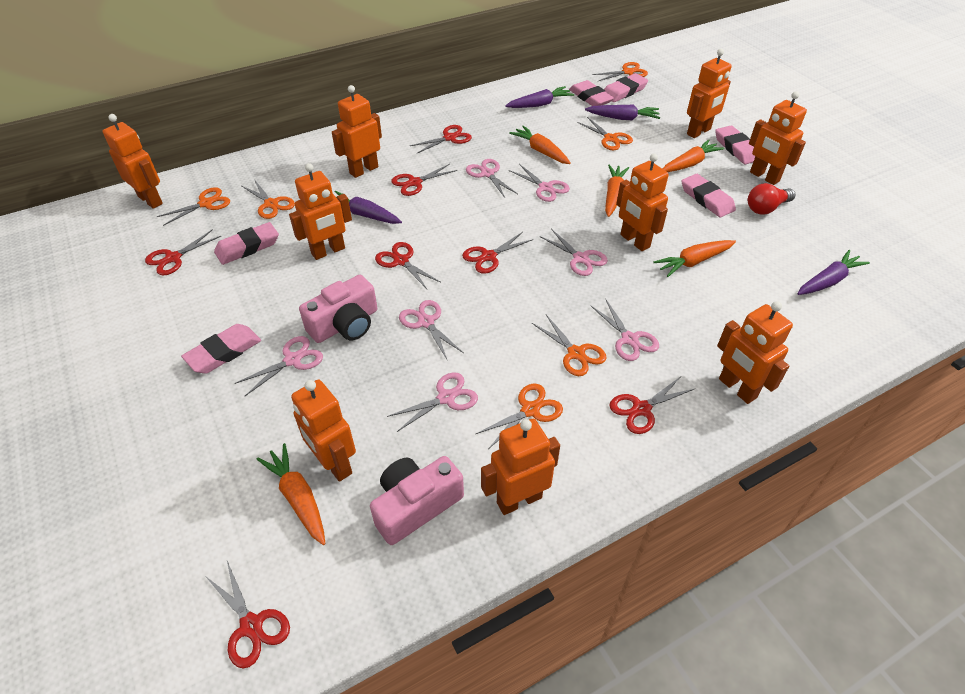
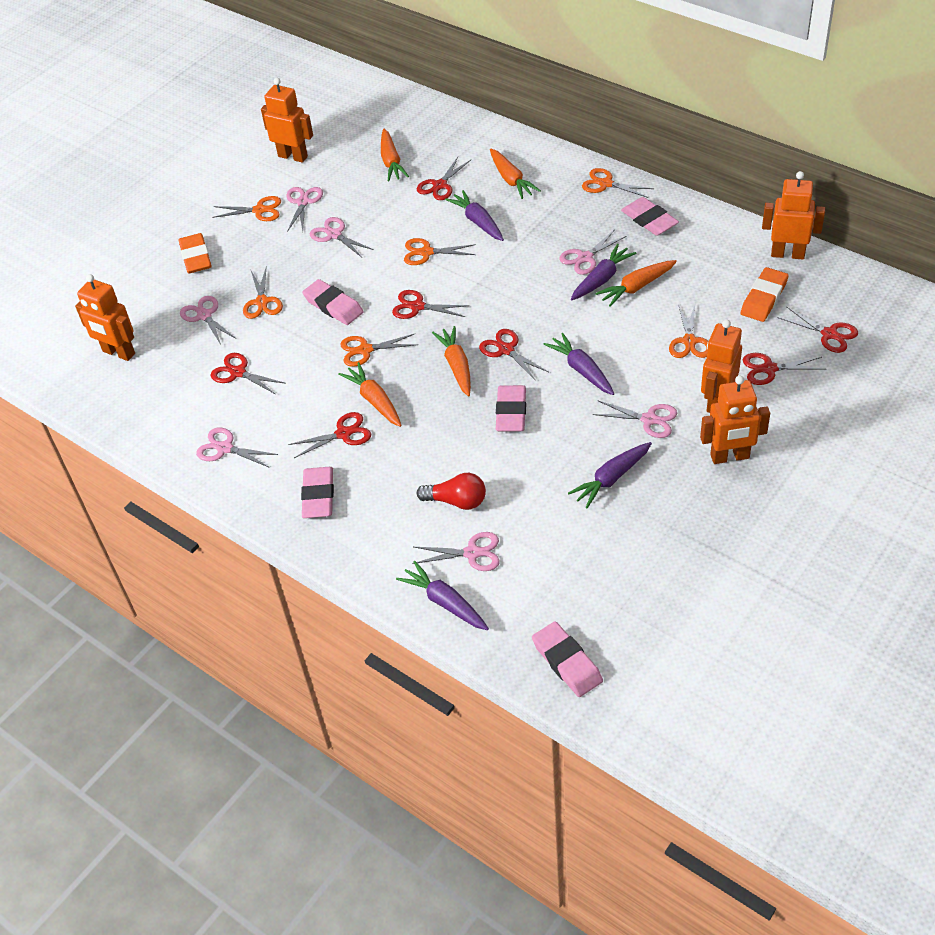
orange eraser: none = 0 -> [178,233,212,273] [741,267,788,322] = 2
orange robot: [102,114,163,209] [289,163,352,260] [291,380,356,482] [332,85,382,178] [481,419,560,515] [616,153,669,251] [687,49,732,138] [717,301,793,404] [749,91,807,185] = 9 -> [75,274,135,361] [261,78,313,163] [700,376,770,464] [701,320,742,413] [762,171,825,259] = 5
pink camera: [299,275,377,343] [370,456,464,545] = 2 -> none = 0
pink eraser: [181,324,261,374] [214,222,279,265] [569,80,614,106] [604,73,648,102] [682,174,736,217] [715,126,755,164] = 6 -> [301,467,334,518] [302,279,364,325] [496,385,526,432] [532,621,603,697] [621,197,679,236] = 5
purple carrot: [335,191,402,224] [505,86,574,108] [585,105,660,120] [797,250,870,295] = 4 -> [396,561,489,630] [445,190,504,241] [543,333,614,395] [568,442,652,508] [571,244,636,300] = 5

